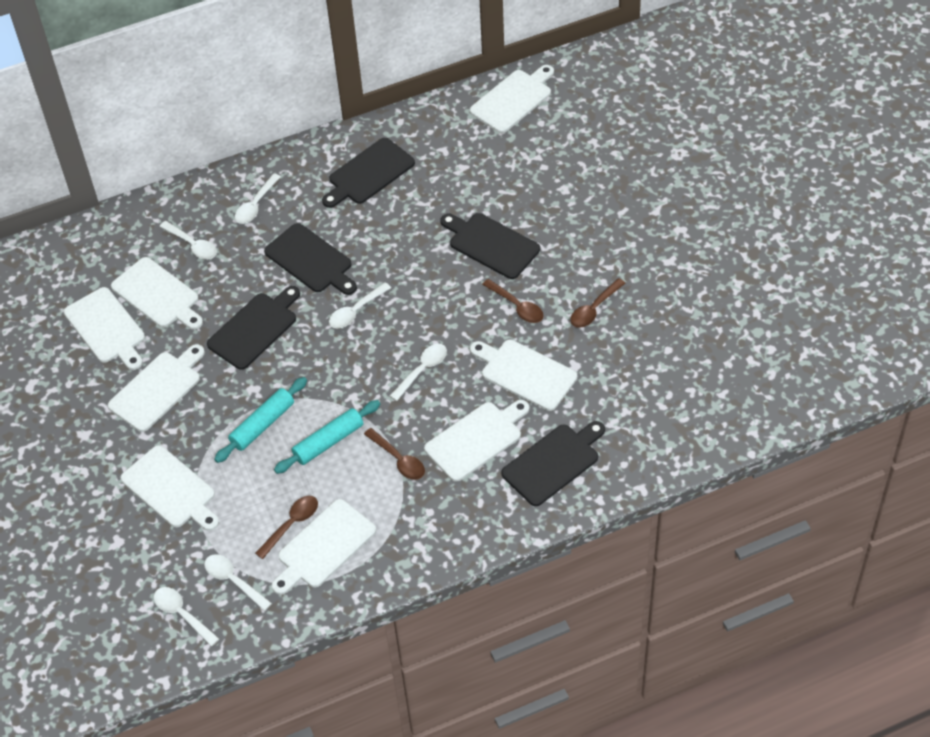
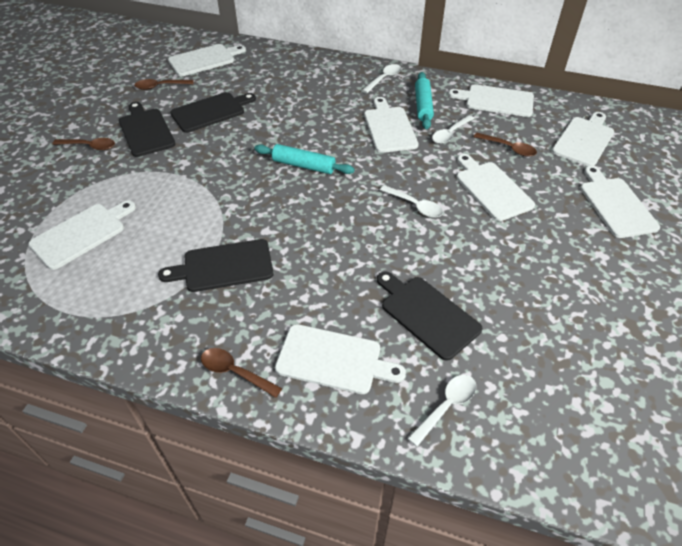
black cutting board: [207,286,300,370] [264,223,357,295] [322,138,415,208] [440,213,540,279] [501,421,605,506] = 5 -> [119,102,175,157] [158,239,274,292] [170,92,256,133] [377,271,483,361] = 4
white spoon: [154,587,219,646] [159,221,217,259] [204,554,272,611] [235,174,281,224] [329,282,391,329] [390,344,447,401] = 6 -> [362,64,401,93] [380,185,443,218] [407,375,476,447] [432,115,475,144] = 4

